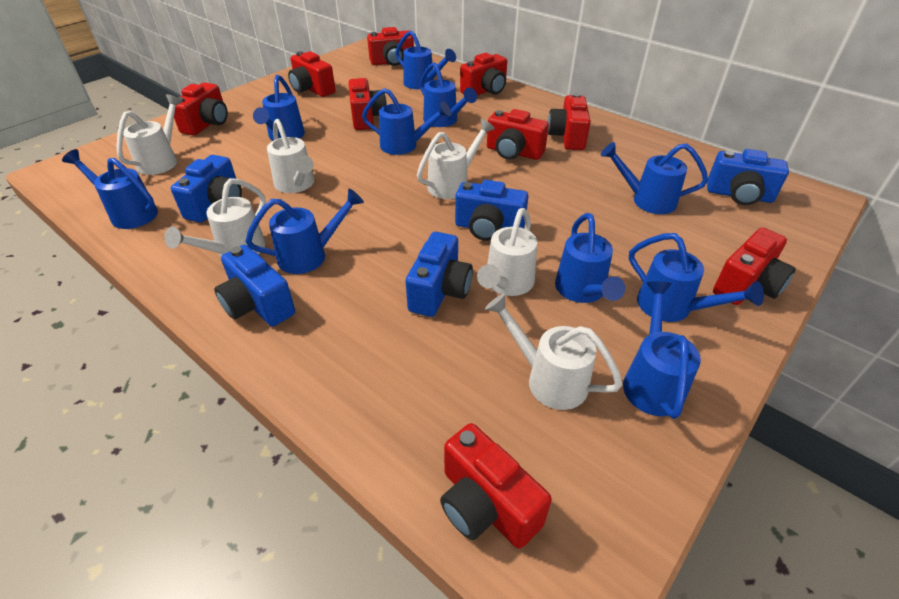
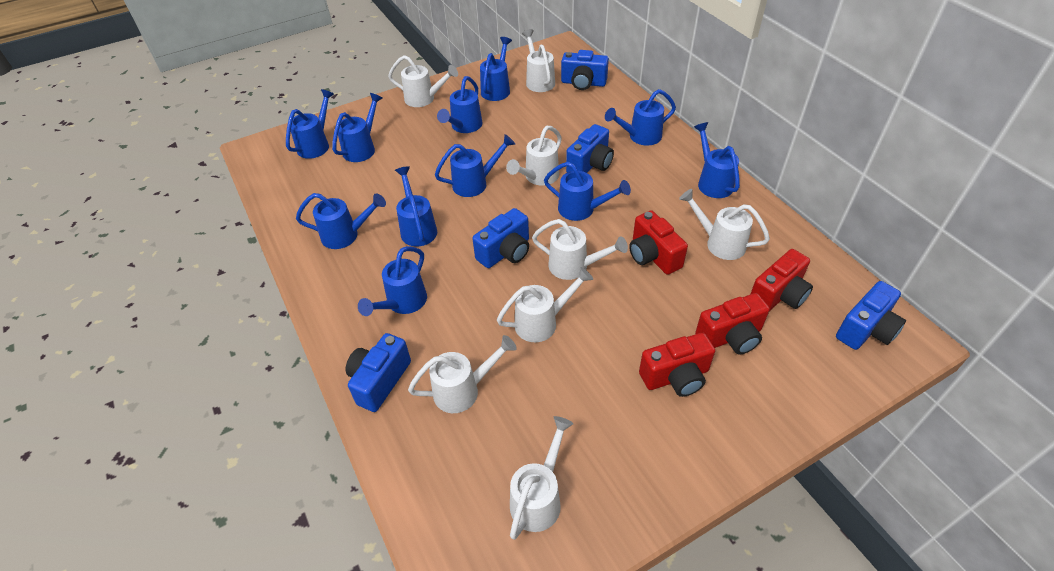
blue watering can: [62,149,158,229] [246,189,364,274] [253,75,305,141] [362,88,451,155] [396,31,456,89] [420,62,477,127] [555,213,625,303] [601,142,708,214] [623,281,701,419] [629,233,764,322] = 10 -> [286,89,334,159] [296,193,386,249] [332,93,382,162] [358,246,427,316] [395,166,437,246] [435,134,515,197] [437,76,483,133] [480,37,512,101] [544,162,631,221] [605,89,676,146] [694,122,740,198] = 11
red camera: [169,83,228,135] [288,51,336,97] [348,78,387,130] [367,27,414,66] [440,423,552,549] [460,53,507,95] [487,109,549,160] [548,93,591,150] [713,227,796,305] = 9 -> [629,210,688,275] [639,333,715,397] [695,293,770,355] [751,249,813,310] = 4
white watering can: [117,94,183,175] [164,178,266,257] [267,119,314,193] [417,119,495,199] [477,208,537,296] [485,293,623,410] = 6 -> [388,55,458,107] [408,335,517,413] [497,267,593,342] [506,126,562,185] [510,416,573,540] [522,29,555,92] [532,219,628,280] [679,189,770,260] = 8

